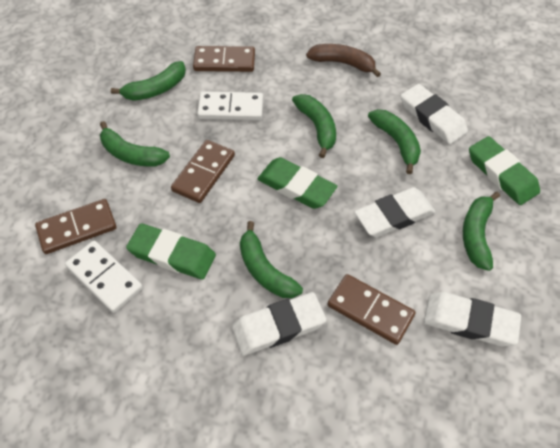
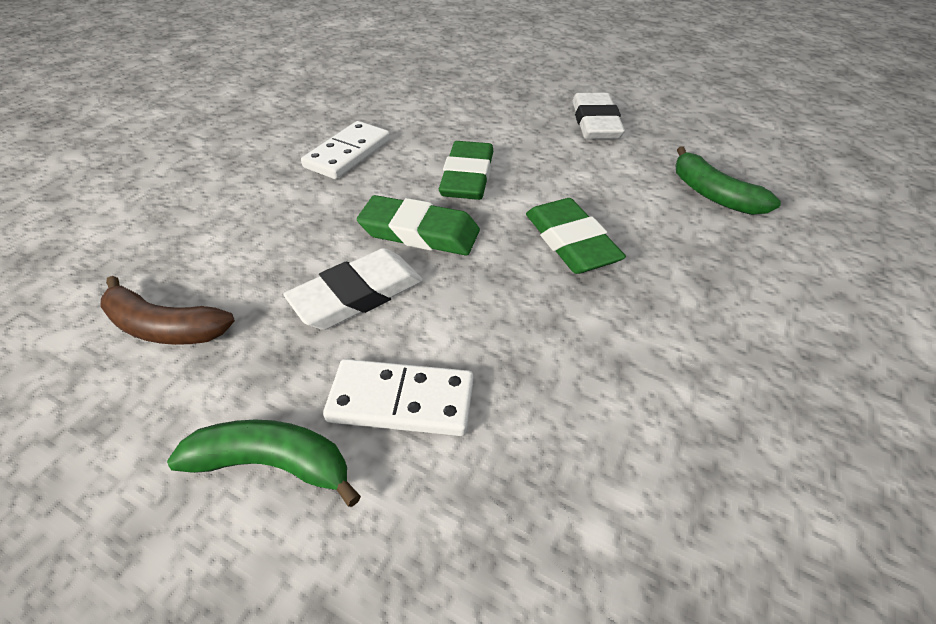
brown domino: [35,199,117,254] [171,140,235,203] [193,46,255,72] [328,274,416,345] = 4 -> none = 0
green banana: [100,121,170,167] [111,61,186,101] [240,221,303,298] [292,94,336,158] [368,109,421,174] [463,192,500,271] = 6 -> [167,420,361,507] [675,146,781,215] = 2
white eraser: [232,292,326,356] [355,187,435,237] [401,84,468,144] [424,292,521,346] = 4 -> [283,248,423,330] [572,93,625,139] = 2

